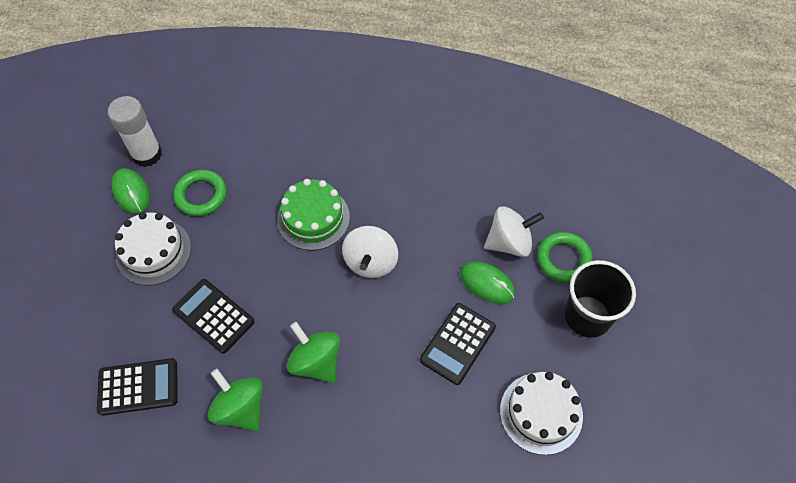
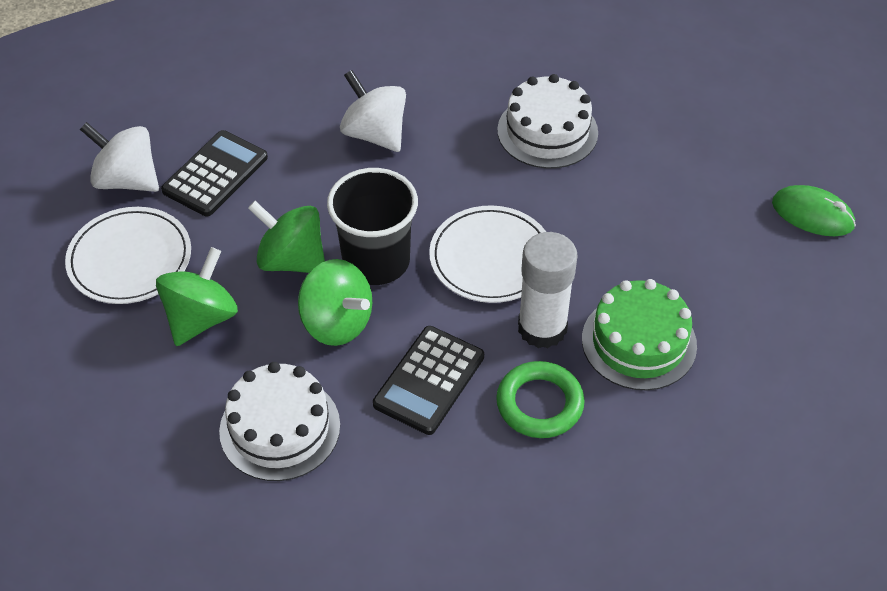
black calculator: [97,358,178,416] [172,279,255,354] [420,303,496,385] = 3 -> [161,130,268,217] [373,326,484,435] = 2
green mouse: [111,168,150,214] [460,261,515,304] = 2 -> [772,185,856,236] = 1
green ring: [173,170,227,216] [537,232,593,282] = 2 -> [496,361,585,438] = 1
green spinning top: [208,369,263,431] [287,322,340,383] = 2 -> [156,247,238,346] [248,201,325,273] [298,259,372,346] = 3
white plate: none = 0 -> [65,207,191,304] [429,205,546,303] = 2

